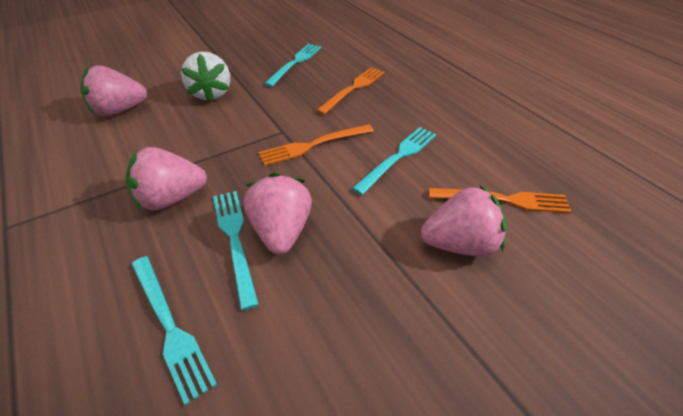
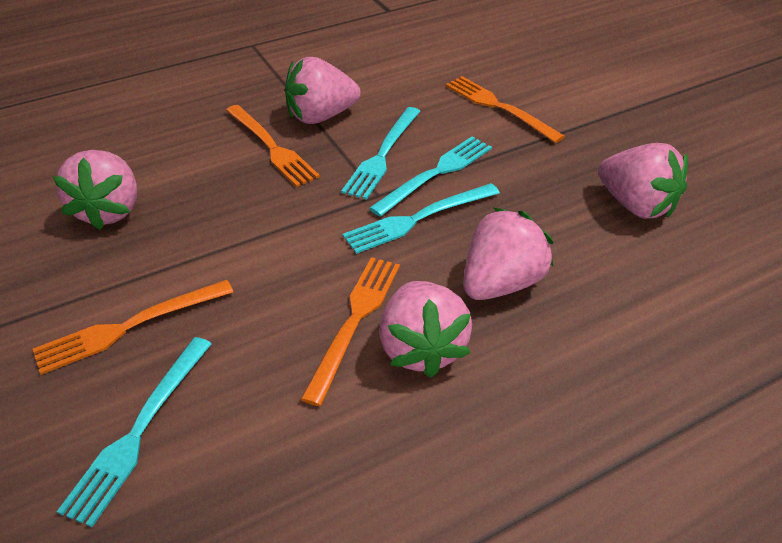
orange fork: [258,124,373,166] [316,67,385,115] [429,188,572,213] = 3 -> [33,280,233,375] [226,105,320,187] [301,257,400,406] [446,76,565,143] = 4
pink strawberry: [80,65,147,117] [126,147,207,210] [244,173,312,255] [421,185,506,257] = 4 -> [53,150,137,230] [285,57,361,124] [379,281,472,378] [463,208,553,300] [598,143,688,219] = 5
white strawberry: [181,52,230,102] = 1 -> none = 0

